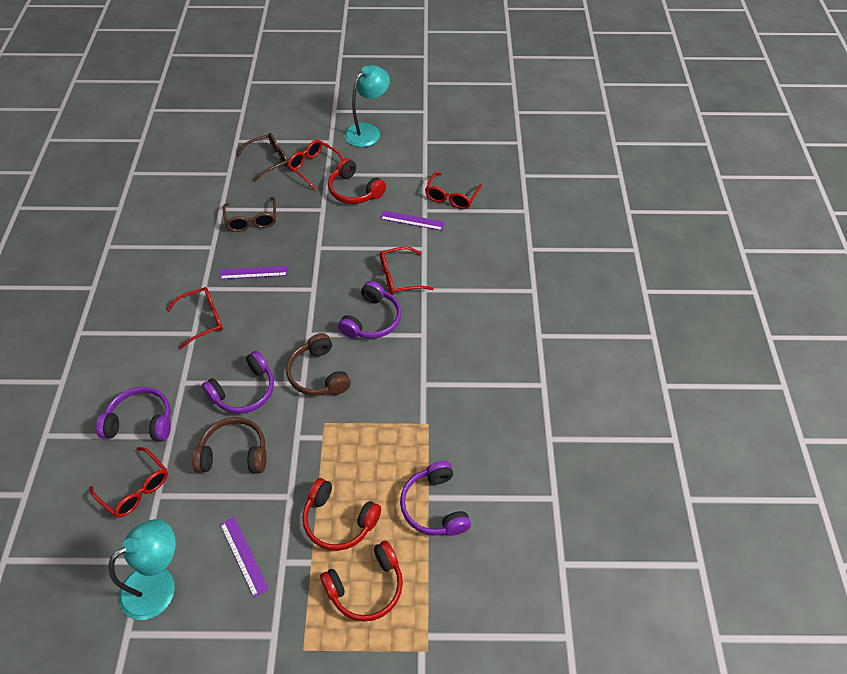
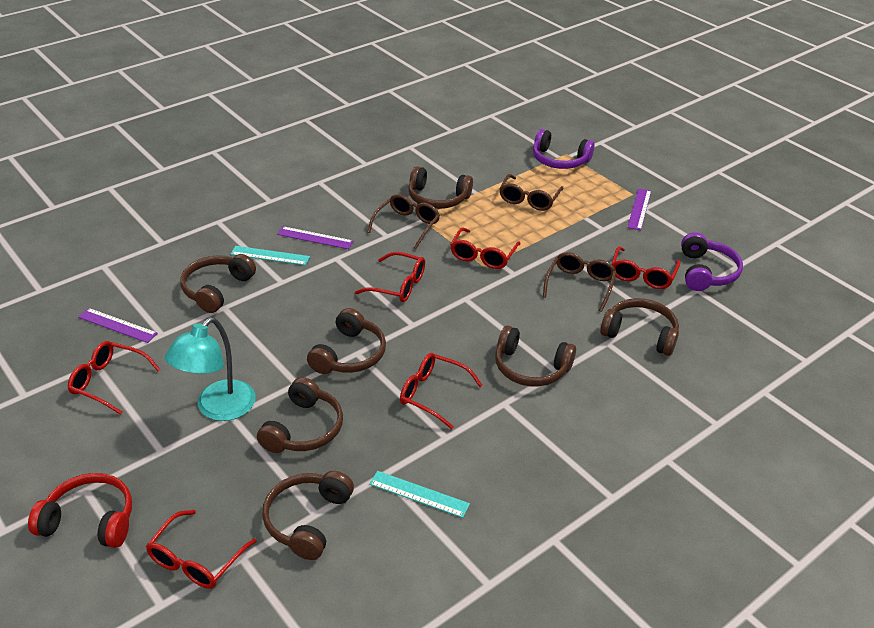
brown glasses: [223,197,276,232] [237,133,288,182] = 2 -> [367,194,440,249] [499,174,563,211] [543,252,616,312] = 3
brown headphones: [192,417,267,473] [286,333,351,396] = 2 -> [180,254,256,313] [257,377,343,453] [262,471,354,560] [307,308,386,374] [408,166,473,209] [495,326,576,387] [600,298,679,356] = 7
purple headphones: [96,387,171,441] [202,351,274,414] [338,281,401,339] [400,461,471,536] = 4 -> [533,129,595,169] [681,232,743,291] = 2
red glasses: [89,447,168,518] [166,287,223,349] [287,140,344,191] [380,247,434,295] [425,172,482,209] = 5 -> [68,341,161,415] [146,510,257,589] [355,252,425,302] [400,353,483,429] [450,227,520,269] [612,246,680,289] = 6
red headphones: [303,478,381,551] [320,541,403,622] [328,158,386,204] = 3 -> [28,473,132,548] = 1
turquoise lamp: [109,519,176,620] [344,65,390,147] = 2 -> [165,317,256,421] = 1
turquoise ruler: none = 0 -> [230,246,310,265] [369,471,470,518] = 2

